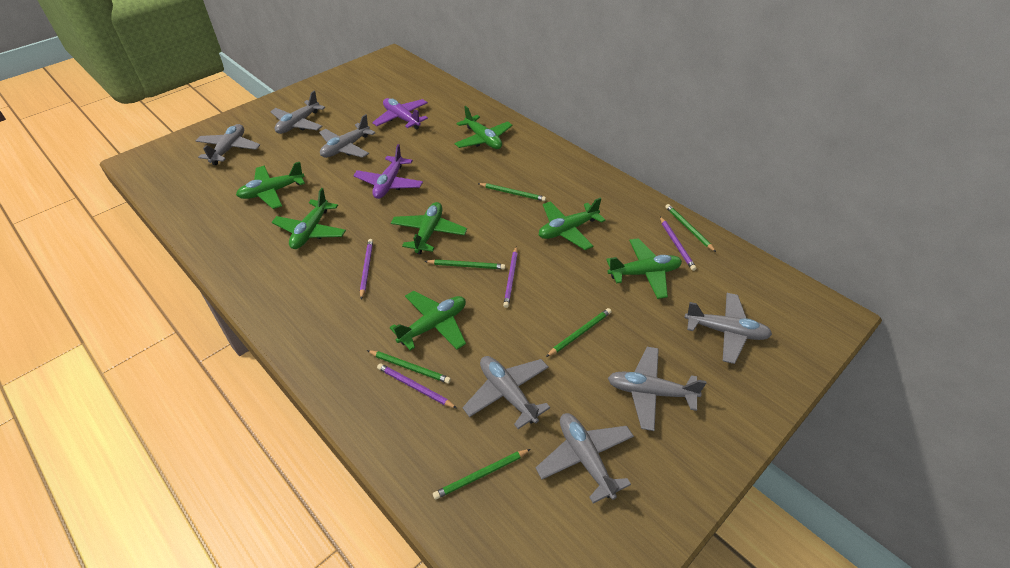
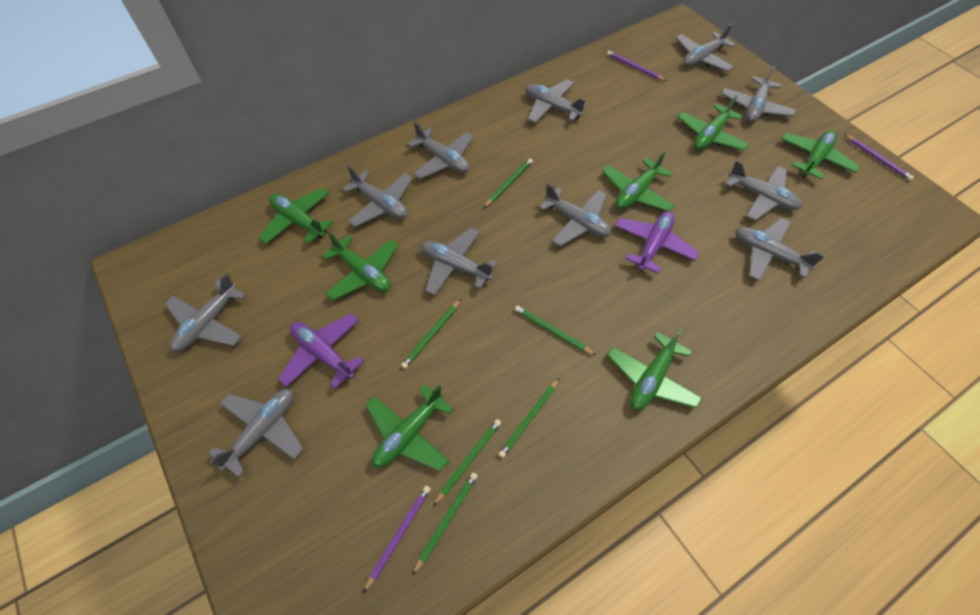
grey plane: [196,124,260,165] [270,91,325,134] [319,114,375,158] [462,356,550,429] [536,413,634,503] [608,347,707,431] [685,293,772,364] = 7 -> [165,273,246,352] [209,389,303,477] [342,166,413,227] [408,122,474,179] [421,228,497,295] [525,79,588,123] [539,183,611,247] [676,24,736,71] [721,65,796,122] [726,160,802,221] [735,218,825,281] = 11
purple pencil: [360,239,373,299] [377,363,457,408] [503,246,518,308] [660,217,696,271] = 4 -> [363,486,431,593] [607,51,666,81] [844,134,914,181] = 3

